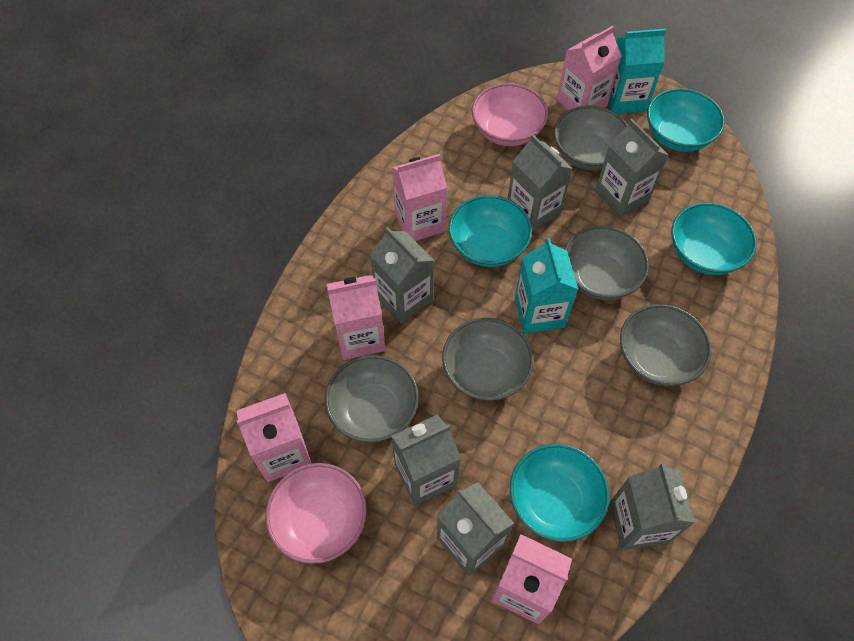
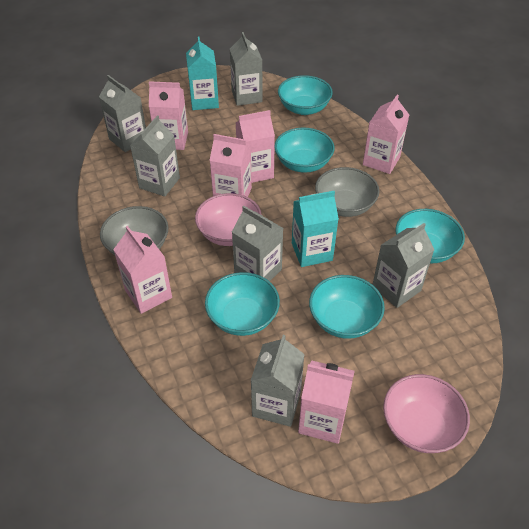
grey bowl: [325,355,419,443] [442,318,534,401] [554,106,628,170] [564,226,649,300] [620,304,711,386] = 5 -> [100,206,168,255] [315,167,379,217] = 2
pink carton: [236,393,312,482] [326,275,386,360] [392,154,447,241] [492,534,572,624] [557,26,622,110] = 5 -> [113,226,172,314] [149,81,188,150] [209,134,252,197] [236,110,275,183] [298,360,355,444] [363,95,409,174] = 6
turquoise bowl: [449,195,532,267] [510,444,610,542] [647,88,725,152] [671,203,757,275] = 4 -> [205,272,280,336] [274,128,334,173] [278,75,333,115] [309,275,385,339] [396,209,465,263] = 5

